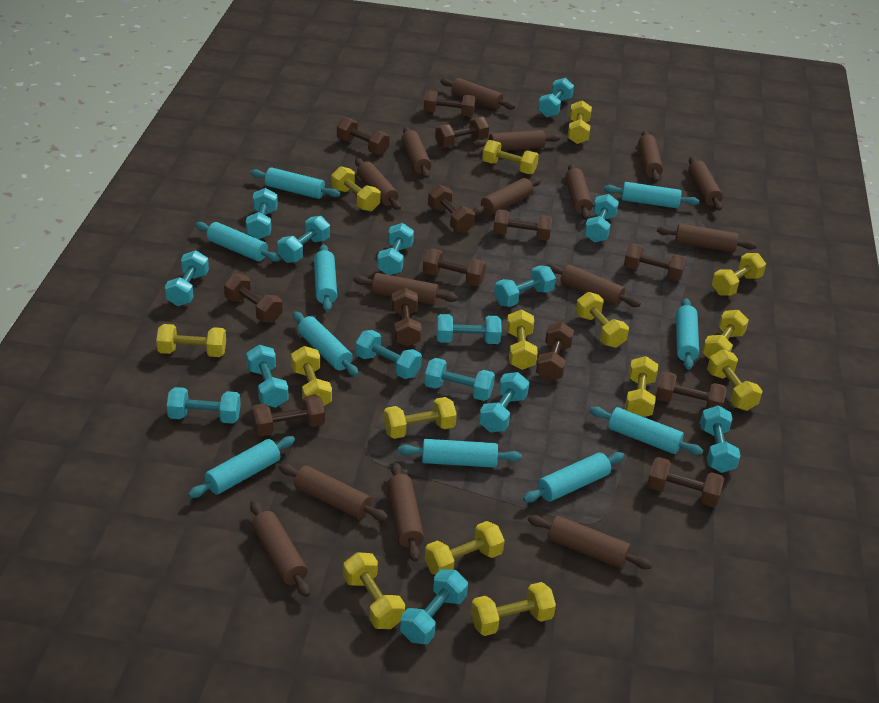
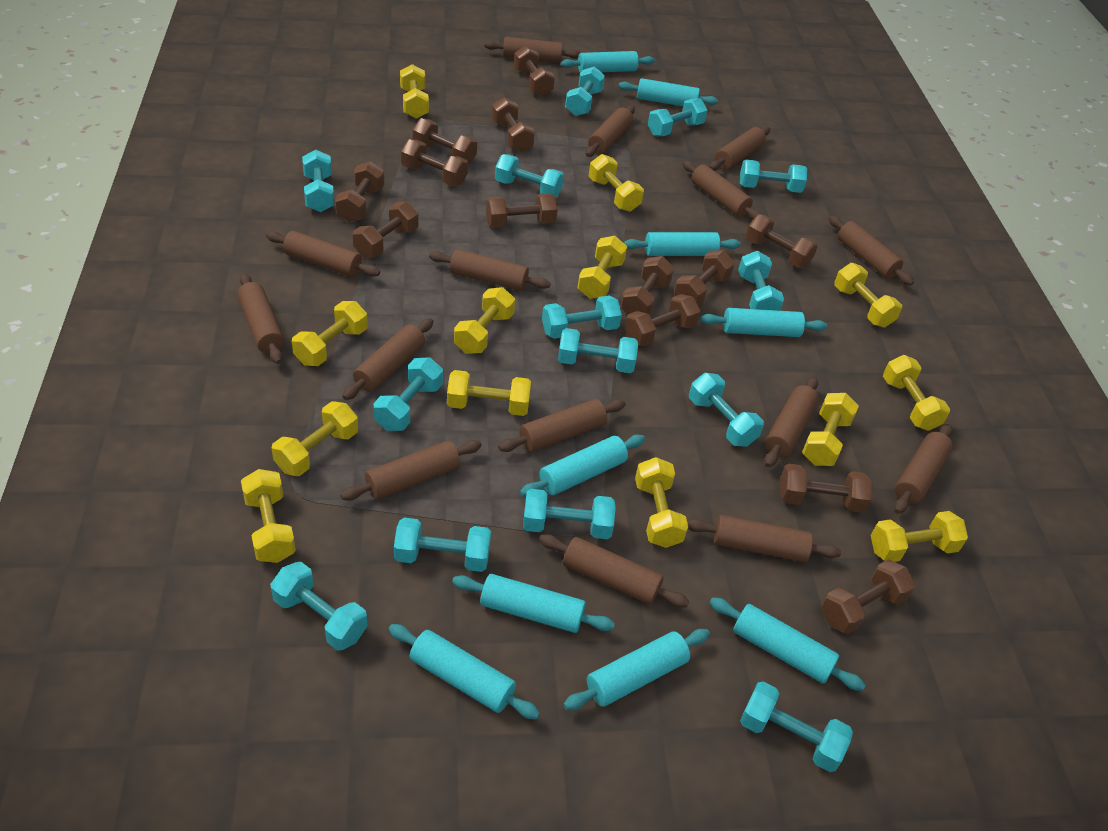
turquoise dumbbell: [165,250,209,306] [167,387,241,424] [246,188,278,239] [246,345,289,408] [277,216,330,263] [355,330,422,379] [377,223,414,275] [400,569,468,644] [424,358,495,401] [437,314,501,344] [479,372,529,432] [494,266,556,307] [538,78,574,117] [584,194,619,243] [700,405,740,473] = 15 -> [270,562,368,651] [302,150,335,212] [374,357,443,431] [394,518,491,572] [495,154,564,198] [523,489,616,539] [542,296,622,339] [558,328,638,373] [565,66,605,116] [648,98,707,136] [689,373,764,447] [738,251,784,311] [740,159,807,193] [740,681,853,772] = 14
turquoise rolling pin: [188,436,295,498] [195,222,280,262] [250,167,340,199] [293,311,359,376] [314,244,337,312] [398,439,522,468] [523,452,625,503] [590,407,703,455] [604,182,699,208] [676,298,699,370] = 10 -> [388,624,540,720] [452,574,615,633] [520,435,645,497] [561,51,655,73] [563,629,710,710] [618,78,718,106] [624,232,741,256] [700,308,827,337] [710,597,865,691] = 9
yellow dumbbell: [156,324,226,357] [291,346,332,406] [332,166,381,211] [343,552,405,629] [384,397,457,439] [425,521,505,575] [471,582,556,636] [482,140,539,174] [506,309,538,370] [567,100,592,144] [576,292,629,348] [625,356,658,417] [702,310,749,359] [707,349,762,411] [712,253,766,296] = 15 -> [241,469,296,563] [271,401,358,476] [292,301,368,366] [400,64,429,119] [447,370,531,416] [454,287,515,354] [578,236,627,299] [589,154,644,212] [635,457,688,548] [802,393,859,466] [834,263,902,327] [871,511,968,562] [883,355,950,431] = 13

